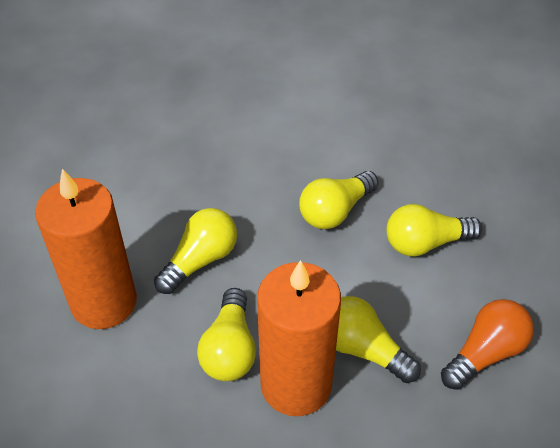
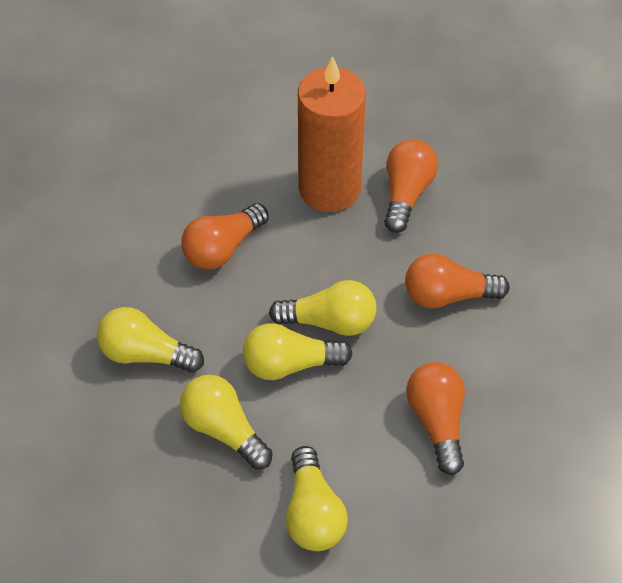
orange candle: [35,169,137,329] [257,260,341,416] = 2 -> [298,56,366,212] = 1
orange light bulb: [441,299,534,390] = 1 -> [181,203,269,270] [384,139,438,233] [405,254,510,308] [406,362,465,475] = 4

